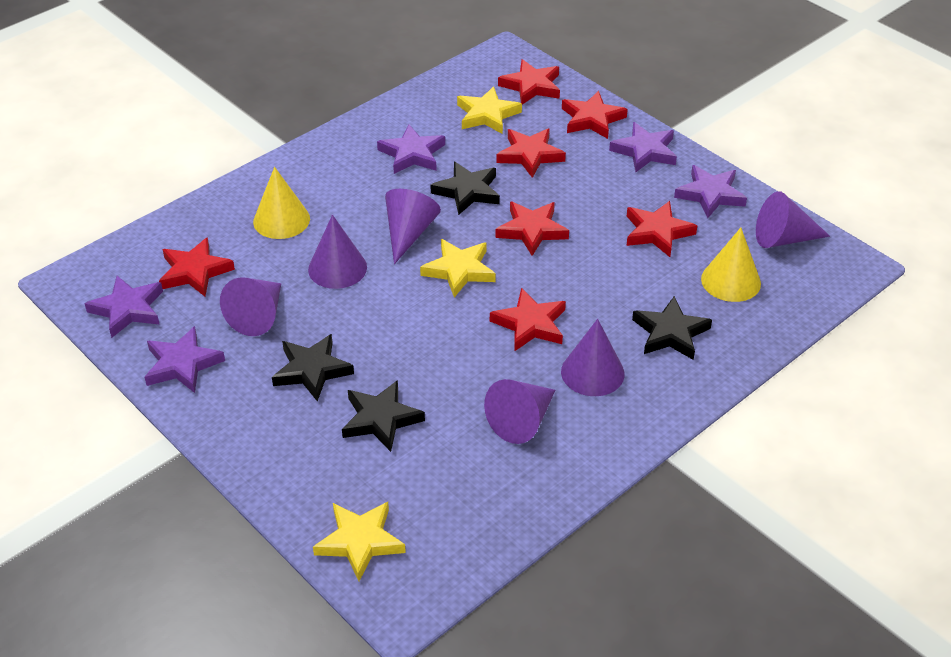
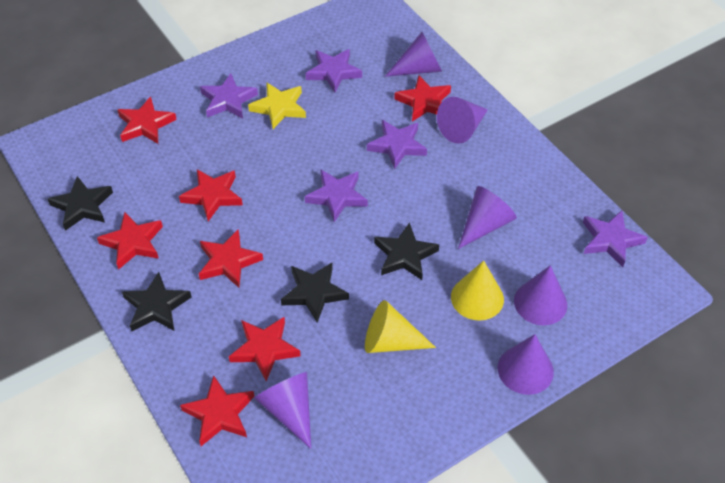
yellow star: [313,502,406,581] [420,239,496,297] [457,86,522,134] = 3 -> [248,82,306,129] = 1

